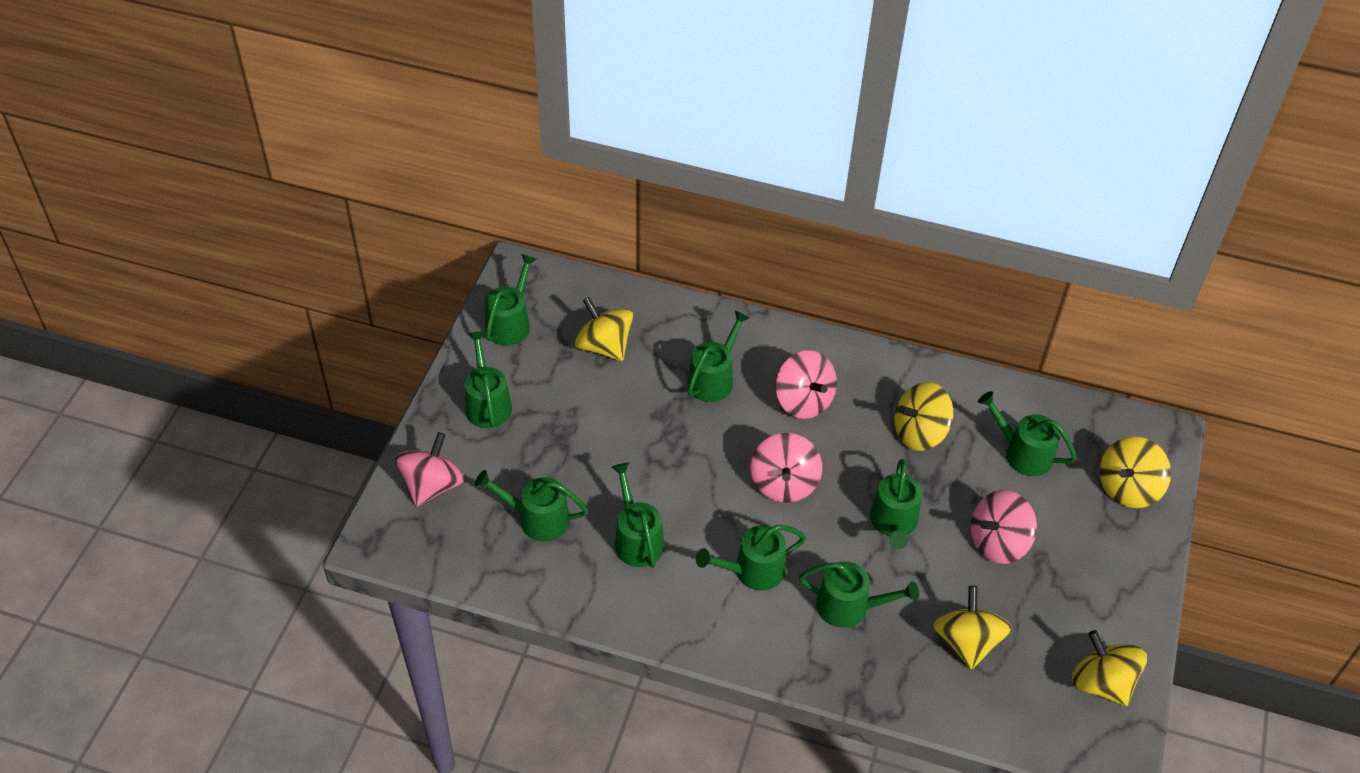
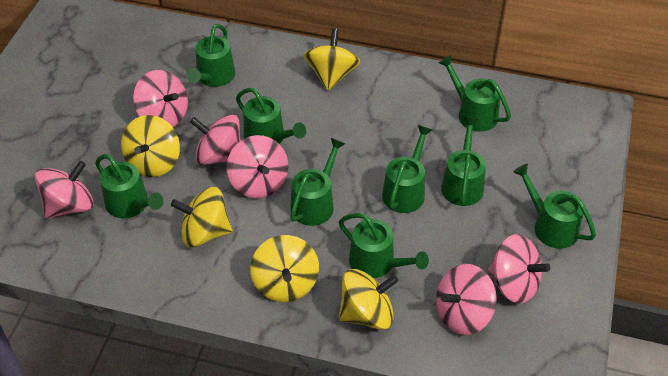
pink spinning top: [395,432,464,507] [750,433,822,503] [776,350,837,419] [970,490,1037,564] = 4 -> [35,161,94,219] [133,70,188,127] [190,115,241,165] [227,135,288,198] [436,264,497,335] [488,234,550,304] = 6

